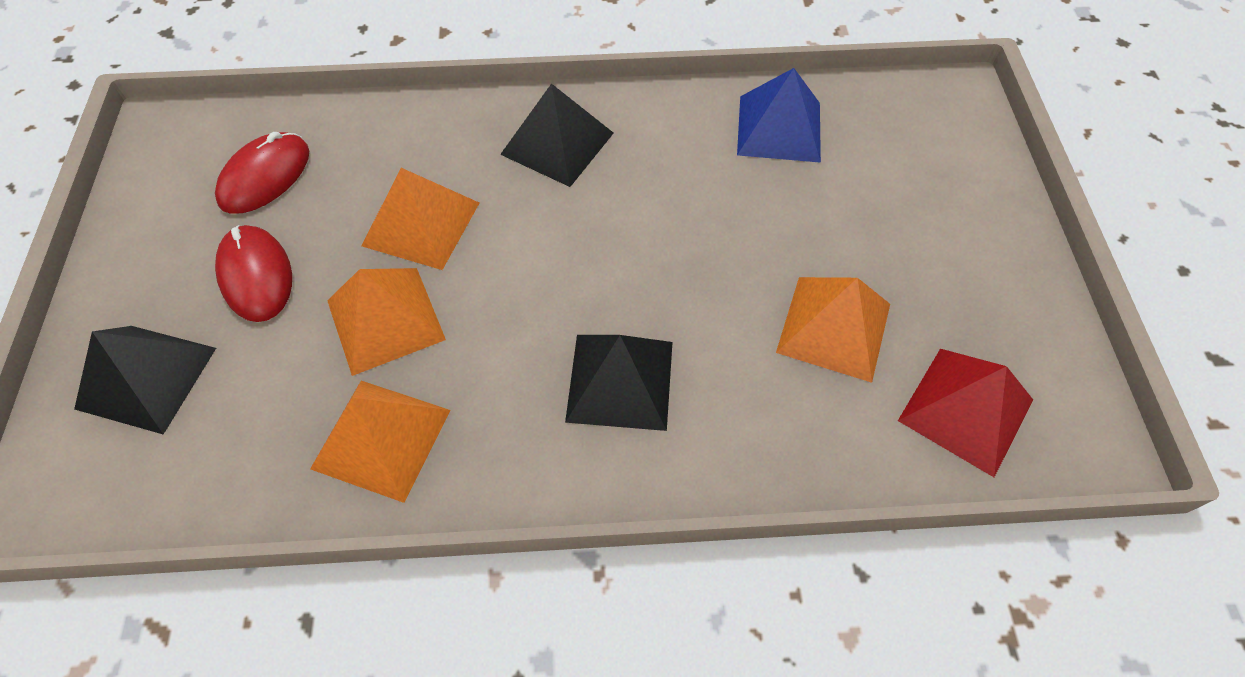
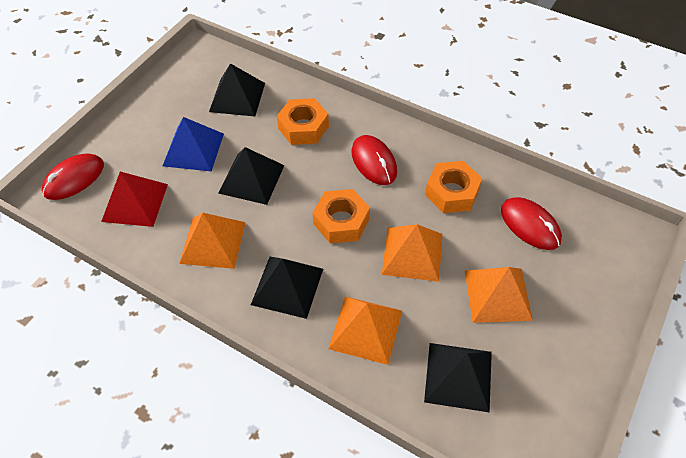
black pyramid: [74,326,216,435] [500,83,614,187] [565,335,673,431] = 3 -> [209,63,265,117] [218,147,285,205] [251,257,323,319] [424,343,492,413] = 4
orange nut: none = 0 -> [277,98,329,145] [313,189,370,244] [425,161,482,213] = 3
red mouse: [215,132,309,214] [215,225,292,322] = 2 -> [42,153,104,200] [351,135,397,185] [501,197,562,250] = 3

